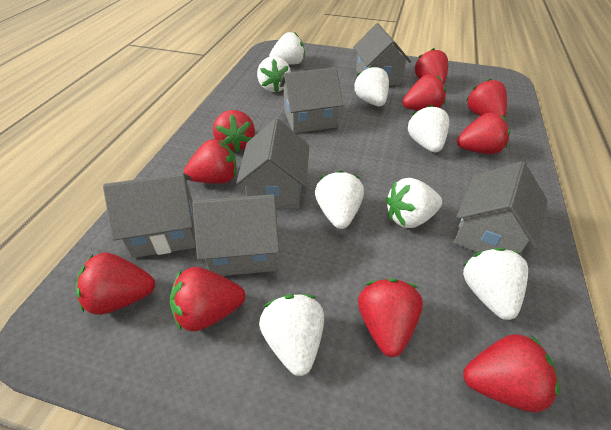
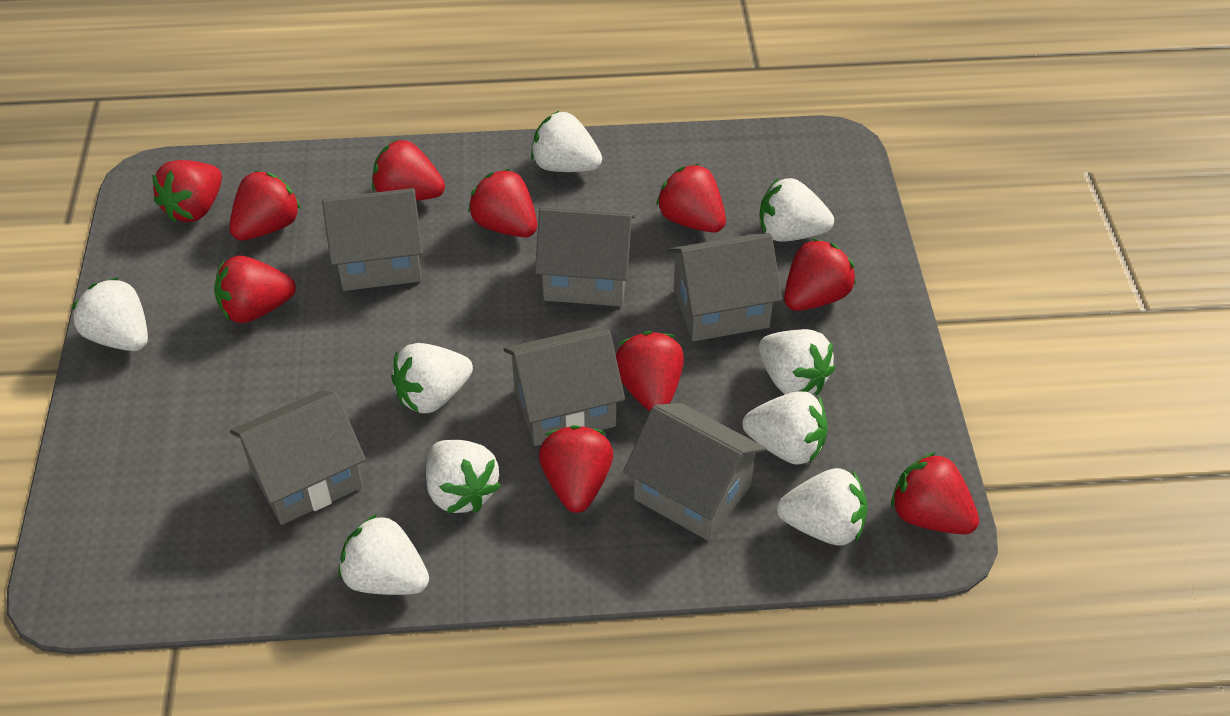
white strawberry: [257,56,291,93] [259,294,324,376] [269,32,305,65] [315,170,364,229] [354,65,389,106] [386,178,442,228] [408,105,449,152] [463,248,528,320] = 8 -> [72,277,148,351] [338,514,429,595] [391,343,473,413] [426,440,501,513] [531,111,602,172] [742,391,828,465] [758,329,835,395] [760,178,834,242] [777,468,868,546] = 9

